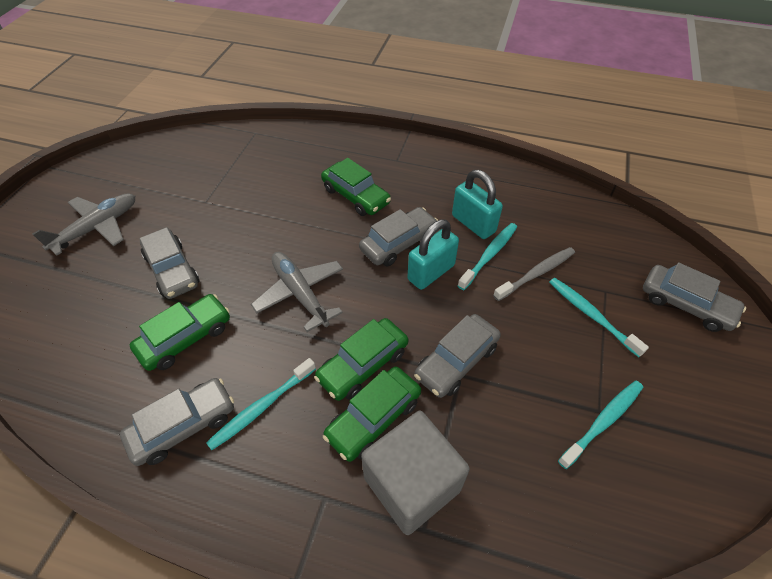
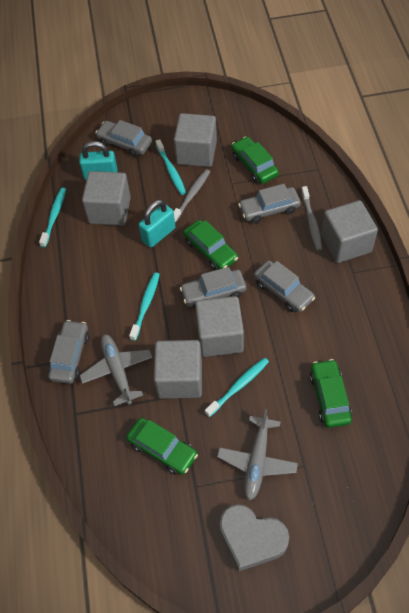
grey cube: [361,411,470,535] = 1 -> [82,171,131,226] [154,340,202,399] [174,113,217,167] [195,296,244,357] [321,200,378,263] = 5
grey heart: none = 0 -> [220,504,289,571] = 1
grey toothbrush: [493,247,575,301] = 1 -> [174,169,210,223] [301,186,322,251] = 2

